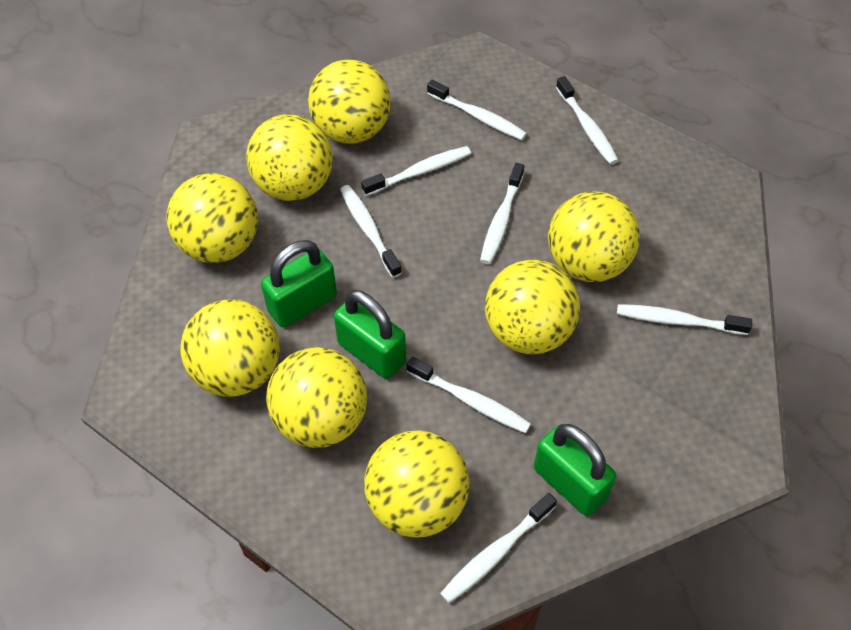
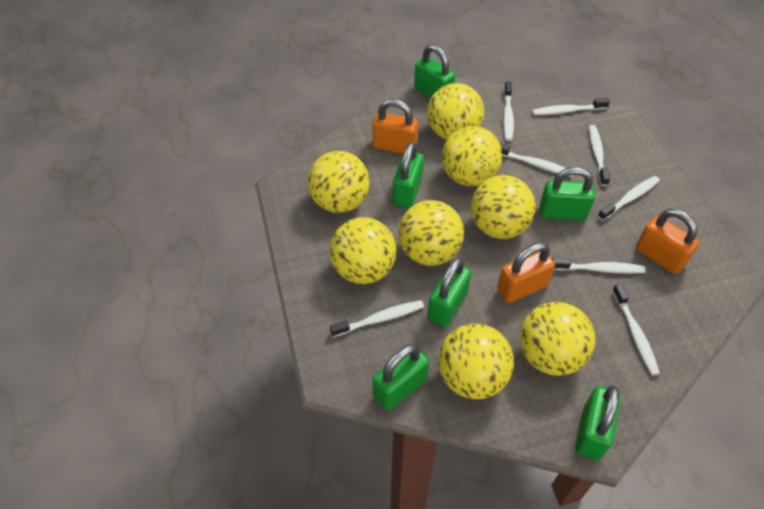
green padlock: [261,240,337,328] [334,290,406,379] [534,424,616,516] = 3 -> [373,344,429,411] [393,141,424,208] [414,44,455,98] [427,257,471,327] [540,167,595,221] [575,385,621,460] = 6
orange padlock: none = 0 -> [372,99,418,154] [497,242,555,303] [636,208,699,274] = 3

